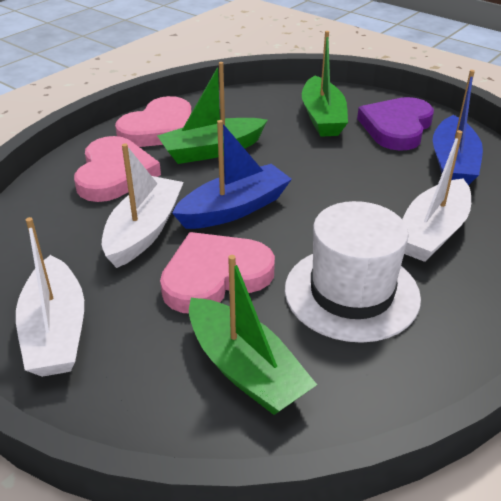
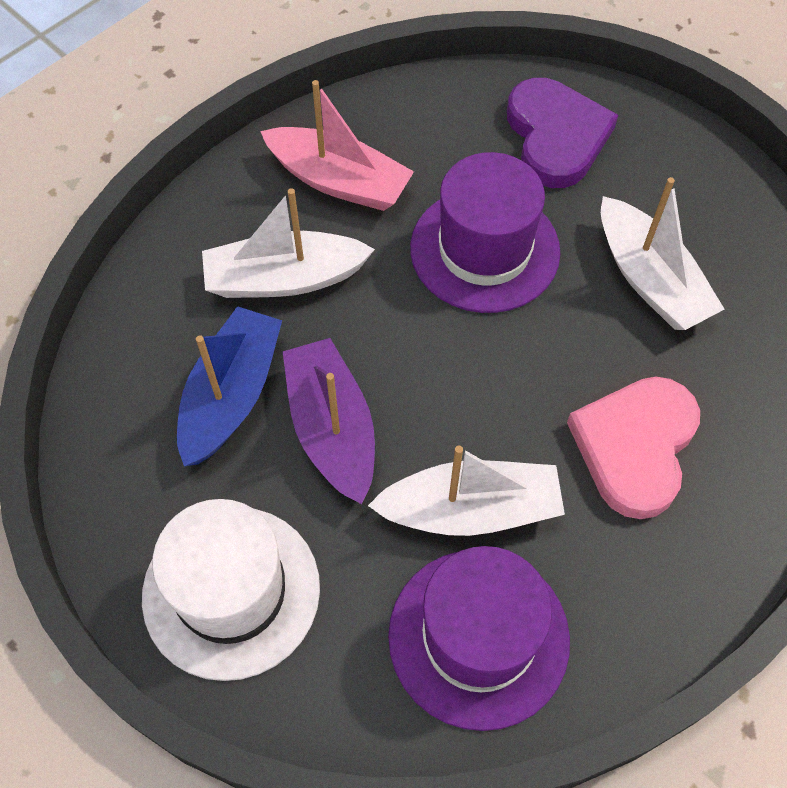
blue boat: [172,120,292,229] [433,70,483,185] = 2 -> [177,306,282,466] = 1
green boat: [157,62,268,164] [189,255,317,415] [302,31,348,137] = 3 -> none = 0
pink boat: none = 0 -> [260,80,414,211] = 1
pink heart: [74,136,161,202] [115,96,192,147] [160,232,275,313] = 3 -> [567,377,700,519] = 1
purple boat: none = 0 -> [283,338,375,504] = 1
purple hat: none = 0 -> [388,546,570,731] [410,152,560,313] = 2

